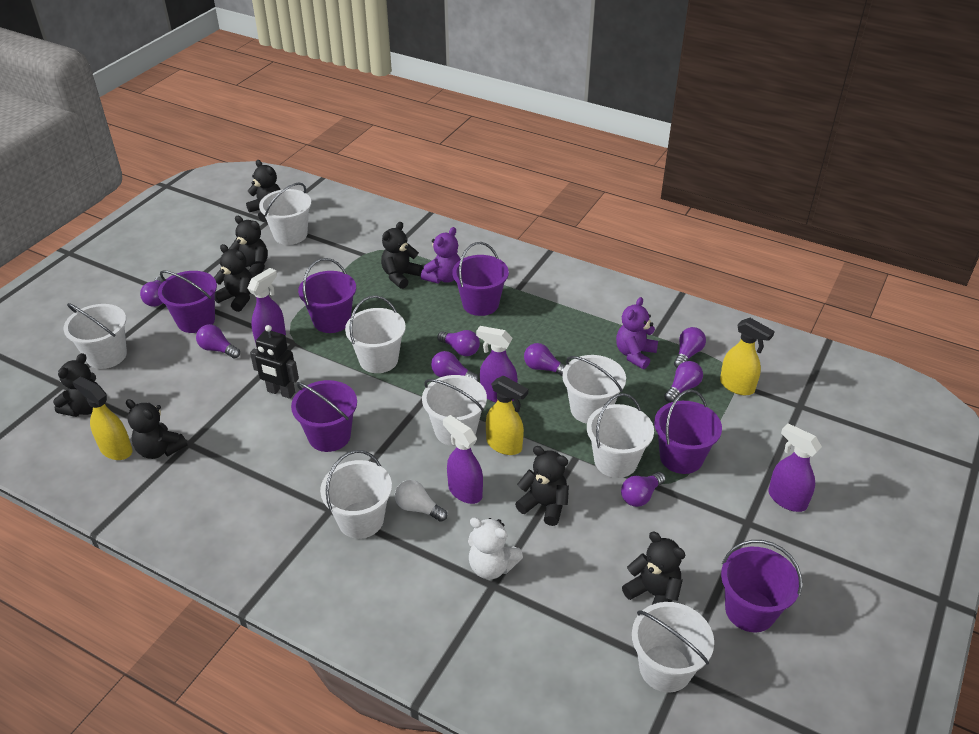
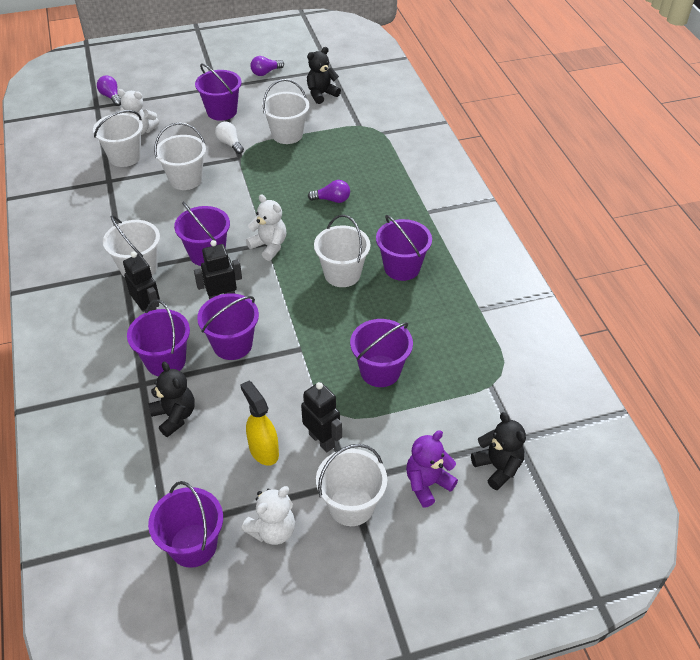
black robot: [250,325,299,399] = 1 -> [123,251,160,312] [194,240,242,299] [301,382,342,452] = 3
black teddy bear: [53,353,98,417] [126,399,187,459] [214,244,253,312] [228,216,268,277] [246,160,281,222] [381,222,423,289] [515,446,569,526] [622,532,685,605] = 8 -> [148,362,195,437] [307,47,341,104] [471,412,526,490] = 3
purple bucket: [158,270,217,333] [291,380,357,452] [298,258,356,333] [452,242,509,316] [654,389,722,474] [721,540,802,632] = 6 -> [127,300,190,376] [148,481,223,568] [174,202,230,266] [195,63,241,121] [197,293,259,360] [350,319,413,387] [376,215,432,281] = 7
purple light bulb: [140,277,164,307] [196,324,240,359] [431,351,479,382] [437,330,480,356] [524,343,565,376] [621,472,666,507] [664,361,703,402] [674,327,706,368] = 8 -> [97,75,121,106] [250,56,284,76] [308,180,350,203] = 3
purple spray bottle: [247,268,286,343] [443,415,483,504] [476,326,518,402] [768,423,822,512] = 4 -> none = 0
purple teddy bear: [421,227,461,283] [616,297,658,369] = 2 -> [406,430,458,508] = 1
white bucket: [63,303,127,369] [259,183,311,245] [320,450,392,539] [345,295,406,373] [422,375,487,446] [562,355,626,424] [587,393,654,478] [632,602,714,693] = 8 -> [93,110,143,167] [103,215,160,278] [154,122,206,190] [262,79,309,144] [314,214,371,287] [316,444,387,526] = 6
white teddy bear: [468,517,523,579] = 1 -> [117,89,159,135] [241,486,295,545] [246,194,286,261] = 3
yellow spray bottle: [73,377,132,460] [486,375,528,455] [720,318,775,395] = 3 -> [240,381,279,466] = 1

